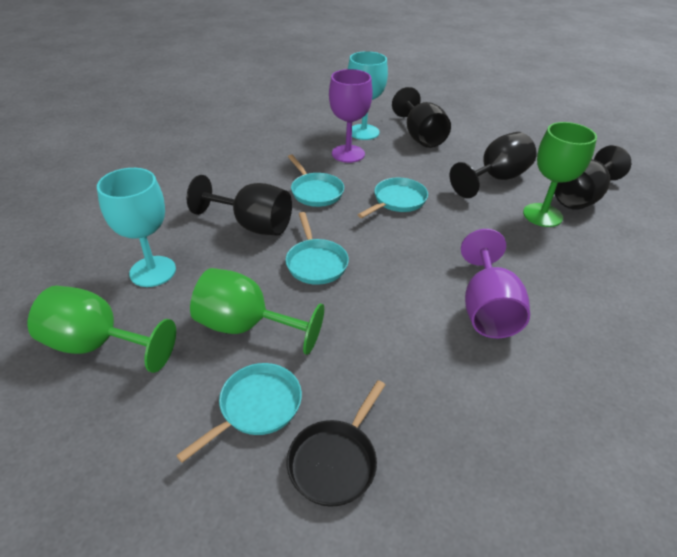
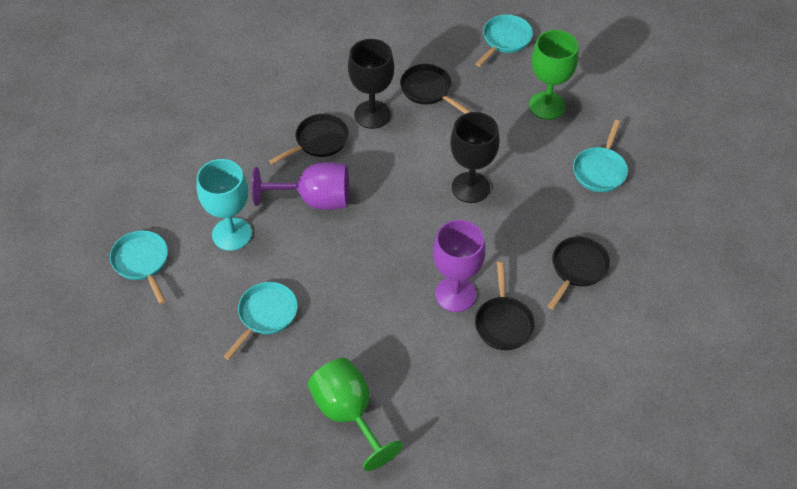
black goblet: [187,175,292,236] [392,87,451,148] [450,132,537,198] [554,145,631,210] = 4 -> [348,39,394,129] [450,112,500,203] = 2
black pan: [287,380,385,507] = 1 -> [269,114,349,165] [400,64,471,114] [475,261,535,350] [548,236,610,309] = 4
green goblet: [28,286,176,373] [190,268,324,355] [523,122,597,227] = 3 -> [308,358,403,471] [529,30,579,120] = 2
turquoise goblet: [97,168,176,287] [348,51,388,140] = 2 -> [197,159,252,251] = 1

